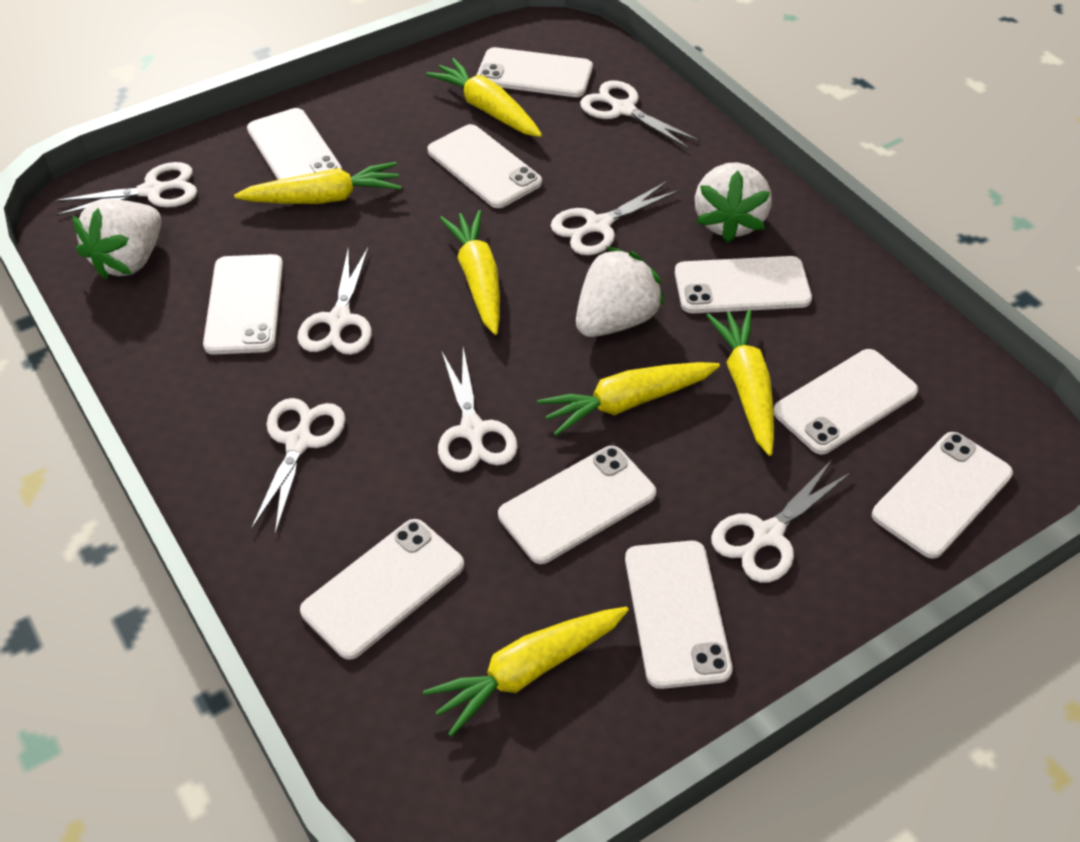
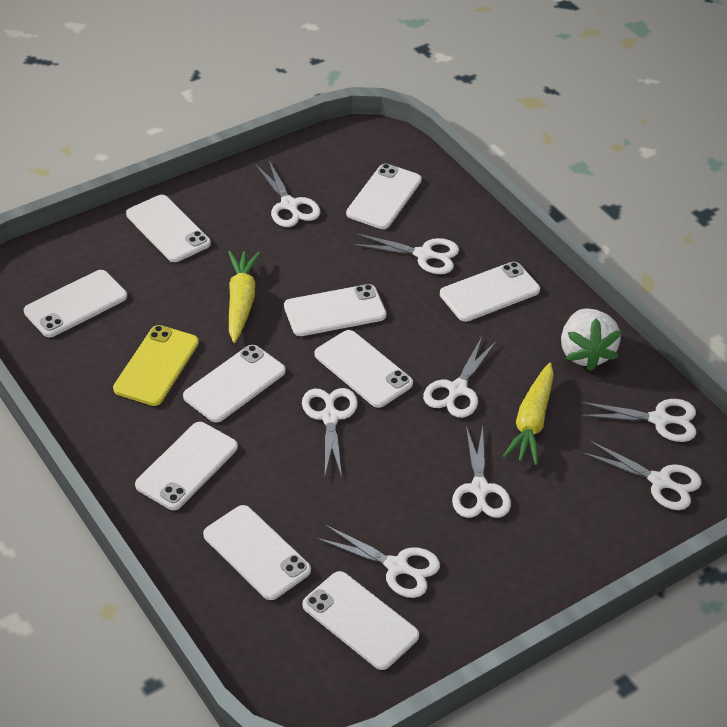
white scissors: [54,162,197,216] [251,398,346,535] [297,248,372,355] [438,348,518,473] [551,181,680,256] [580,80,700,149] [711,460,851,583] = 7 -> [256,161,320,227] [302,388,358,477] [317,525,440,598] [353,234,459,274] [423,337,496,418] [452,426,511,518] [581,399,696,442] [583,441,702,510] = 8
white strawberry: [72,199,161,280] [576,246,665,337] [695,162,771,243] = 3 -> [561,308,621,371] = 1
yellow carrot: [234,162,402,204] [423,607,629,737] [426,58,542,137] [440,210,500,335] [537,362,720,436] [706,309,774,456] = 6 -> [228,251,260,343] [503,363,554,465] = 2
yellow phone: none = 0 -> [113,325,199,406] = 1

